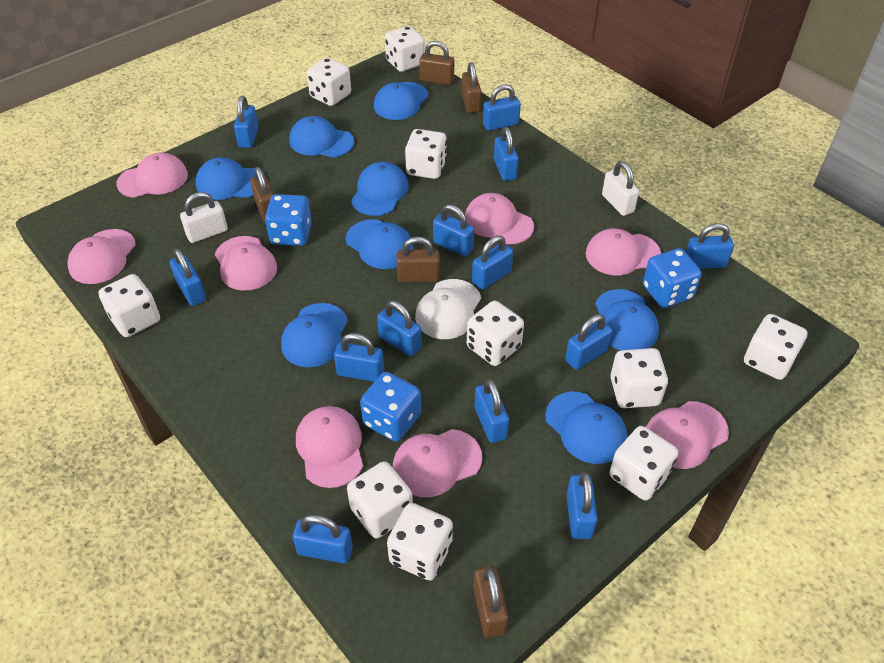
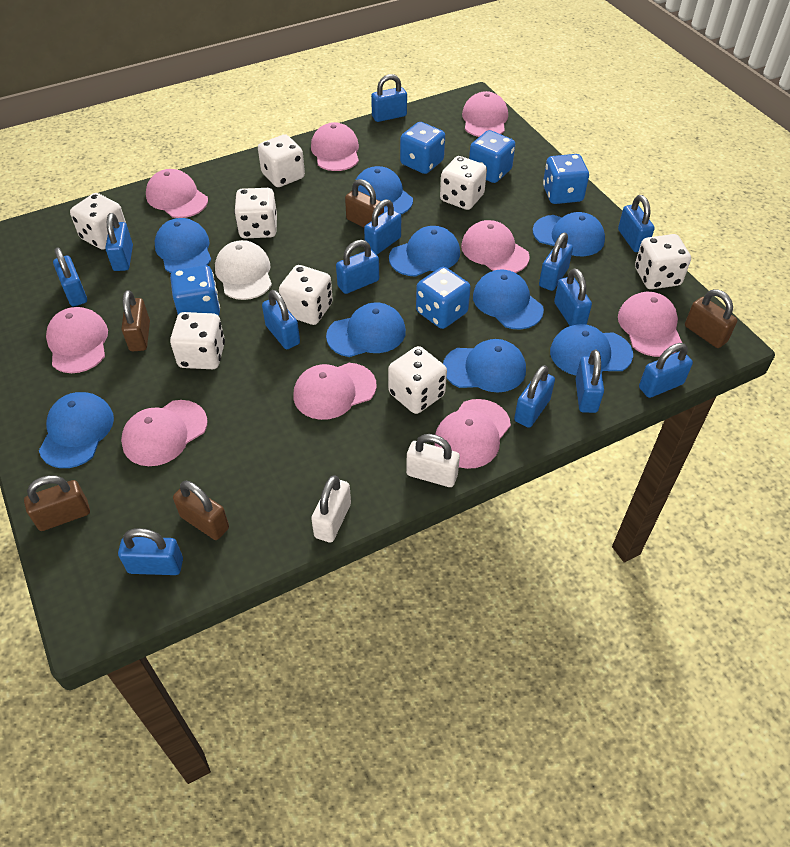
blue cap: [196,157,264,200] [281,303,348,367] [289,116,354,158] [346,219,414,269] [351,162,409,216] [374,82,429,120] [545,392,627,464] [595,289,659,350] = 8 -> [39,392,114,468] [155,218,211,273] [326,302,406,357] [355,166,413,214] [389,226,460,277] [443,339,526,393] [473,270,544,330] [533,212,605,256] [550,324,633,375] = 9
blue dice: [265,194,312,246] [360,372,421,441] [643,248,702,308] = 3 -> [170,265,220,316] [400,122,445,174] [416,266,471,329] [469,130,515,183] [543,154,589,204] = 5
pink cap: [67,229,136,284] [117,153,188,198] [215,236,277,291] [296,406,363,488] [393,429,482,497] [465,193,534,244] [586,228,661,275] [646,401,729,469] = 8 -> [46,307,108,373] [121,400,208,466] [146,169,208,218] [293,363,376,420] [311,122,359,171] [435,399,511,469] [461,220,530,273] [462,91,508,137] [618,292,682,357] = 9
white dice: [99,274,160,337] [307,58,351,106] [347,461,413,538] [385,26,425,72] [387,503,453,580] [405,129,447,179] [467,301,524,366] [609,426,678,500] [610,348,668,408] [744,314,808,380] = 10 -> [70,193,126,250] [170,312,225,369] [234,188,277,238] [258,134,305,187] [279,265,333,325] [388,346,447,414] [440,156,487,210] [635,234,691,289] = 8

